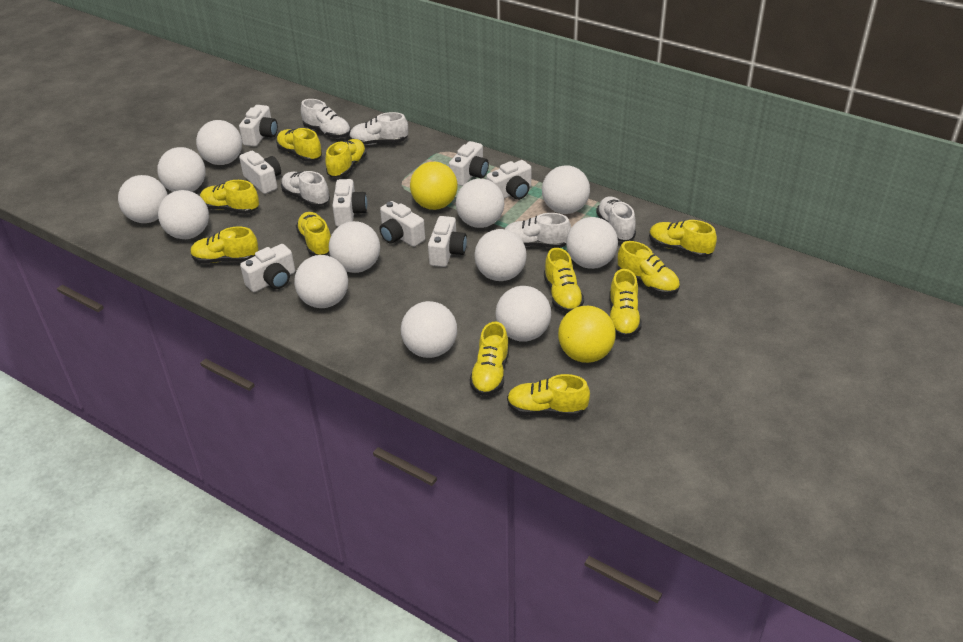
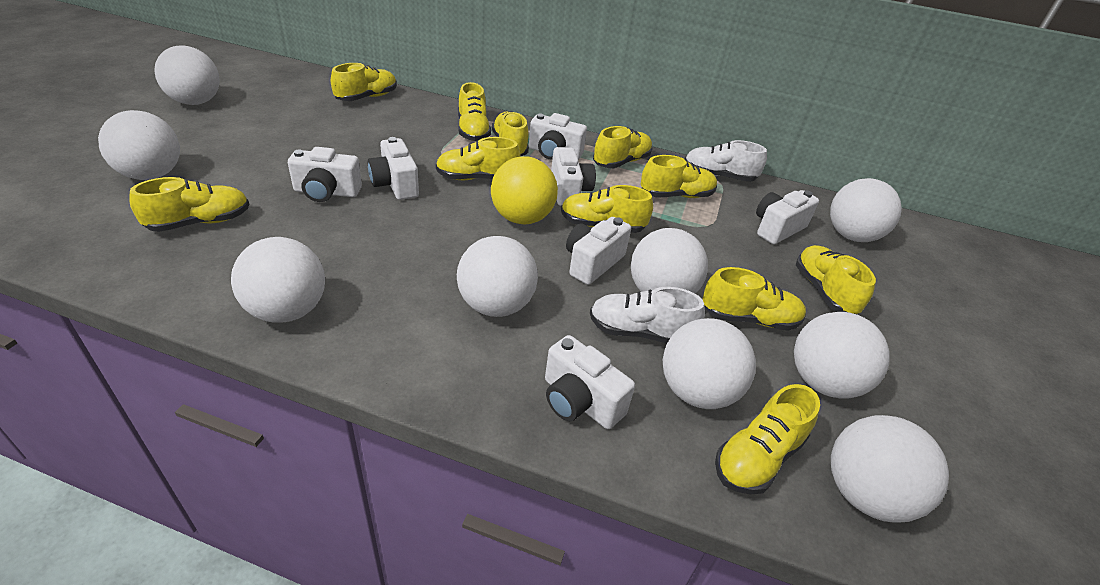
white ball: [118,175,168,223] [157,147,206,192] [158,190,209,239] [196,120,242,165] [294,255,348,308] [329,221,380,273] [401,301,457,358] [456,179,504,228] [474,229,527,281] [495,286,551,342] [542,165,590,214] [566,217,618,269] = 12 -> [98,110,180,180] [155,46,220,105] [231,237,325,323] [457,236,538,317] [631,228,708,293] [663,318,756,409] [794,312,890,399] [830,178,902,242] [831,415,949,522] = 9
white camera: [239,105,278,147] [239,151,281,194] [240,244,295,292] [332,179,367,227] [379,201,425,247] [428,216,467,267] [449,141,489,186] [486,160,532,200] = 8 -> [288,147,362,202] [368,137,419,200] [529,113,587,160] [545,335,635,429] [551,147,596,206] [566,217,631,285] [756,190,819,244] = 7
white shoe: [281,171,330,207] [301,99,351,138] [349,112,408,145] [505,213,571,248] [596,197,636,242] = 5 -> [590,287,705,343] [685,140,767,182] = 2
yellow ball: [410,162,458,210] [558,306,616,363] = 2 -> [491,156,558,224] = 1

